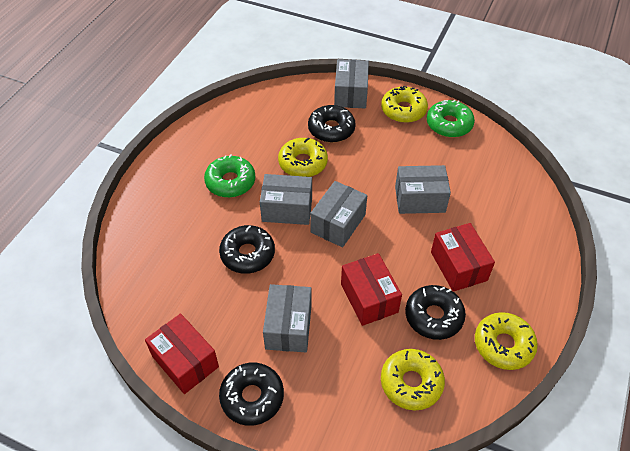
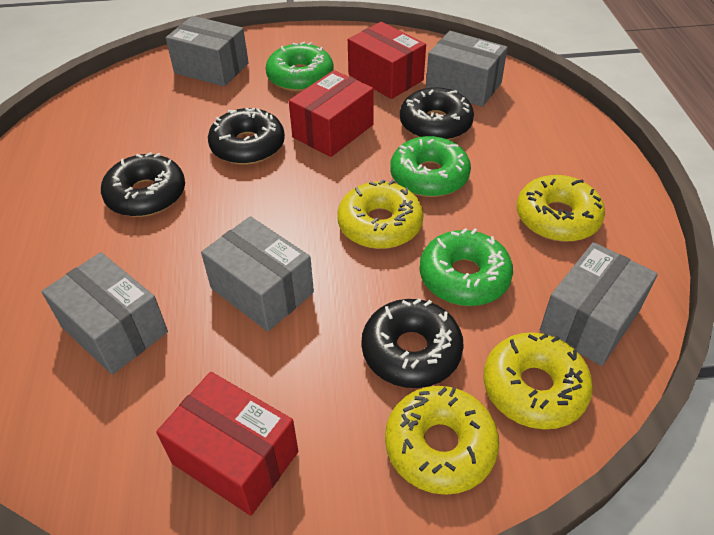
green donut: [204,154,255,198] [427,100,475,138] = 2 -> [266,42,333,92] [390,136,471,197] [420,228,513,306] = 3

